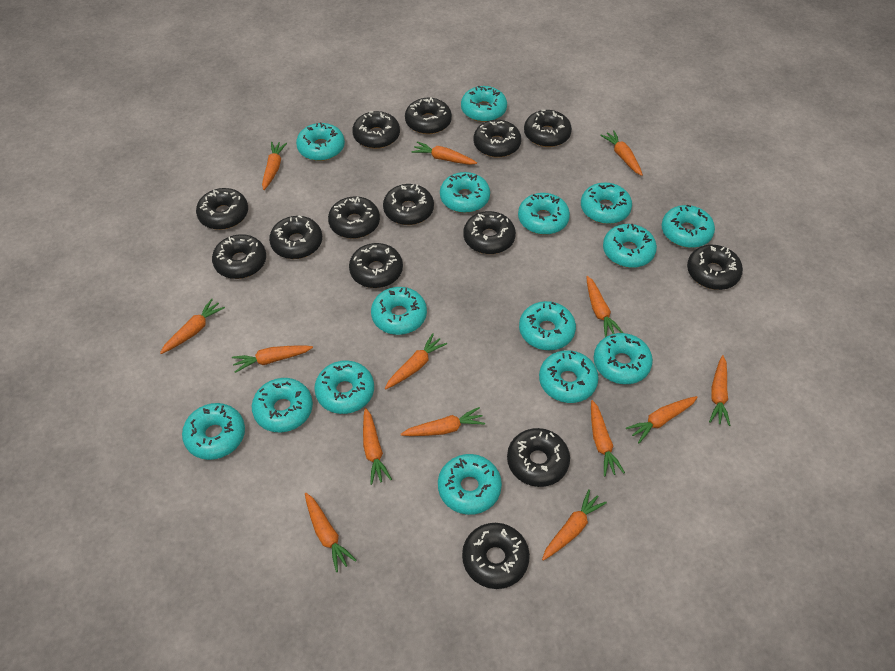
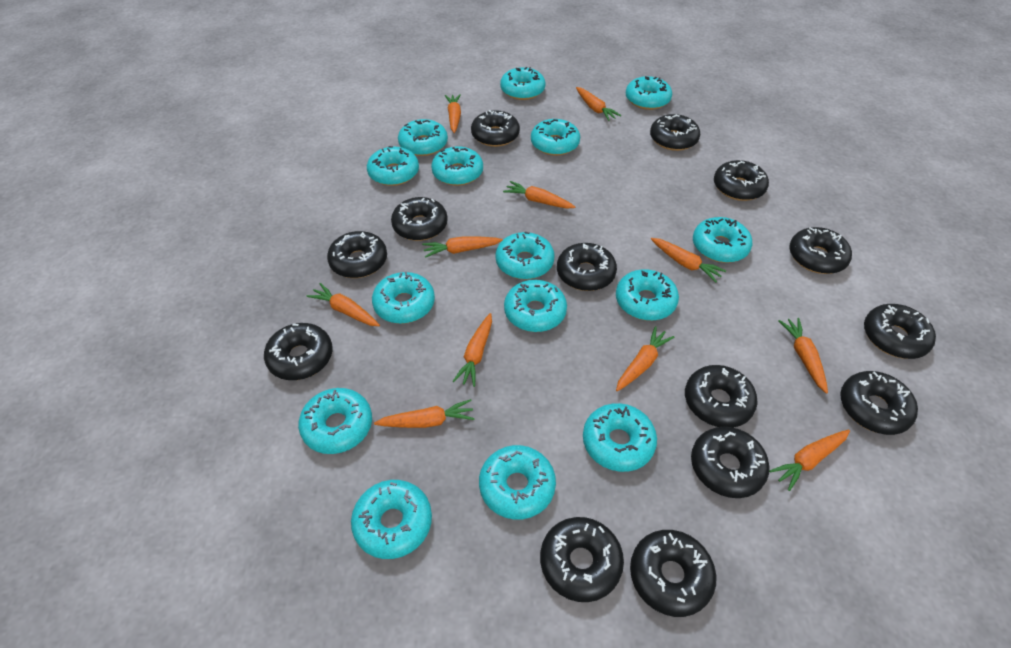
orange carrot: [160,299,225,354] [232,345,313,373] [262,142,287,190] [305,493,357,572] [363,408,392,485] [385,333,447,389] [401,407,485,436] [411,141,477,165] [542,489,607,561] [586,276,623,337] [591,400,625,477] [600,130,643,176] [626,396,698,443] [709,355,731,426] = 14 -> [306,283,380,326] [374,399,475,428] [422,236,503,258] [445,94,461,133] [453,313,492,387] [503,181,575,209] [576,87,621,121] [616,326,675,391] [651,238,726,282] [769,430,850,491] [778,318,828,394] = 11

